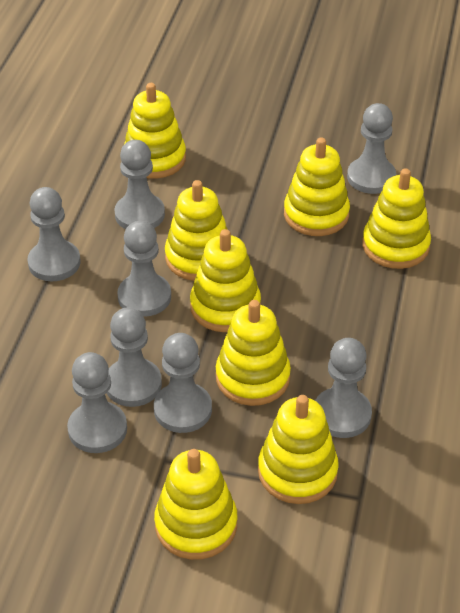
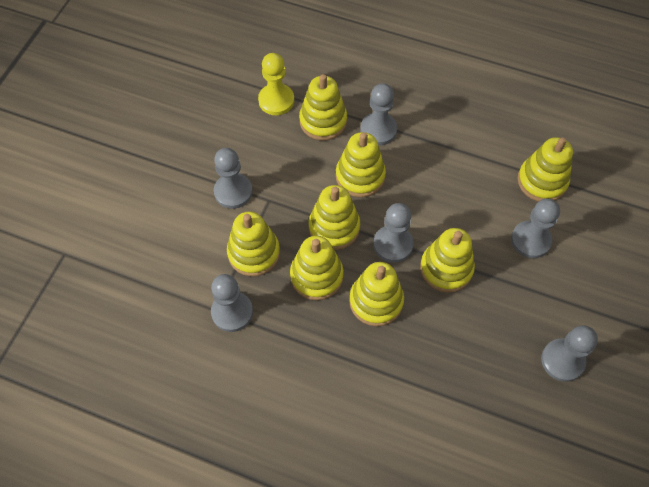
grey pawn: [27,187,80,281] [67,352,127,453] [106,307,162,407] [114,140,165,229] [117,221,171,317] [154,333,212,433] [315,338,372,438] [347,103,396,194] = 8 -> [211,274,253,332] [214,148,253,209] [360,83,397,145] [374,203,414,263] [511,199,560,258] [541,325,598,382] = 6
yellow pawn: none = 0 -> [258,53,294,115] = 1

